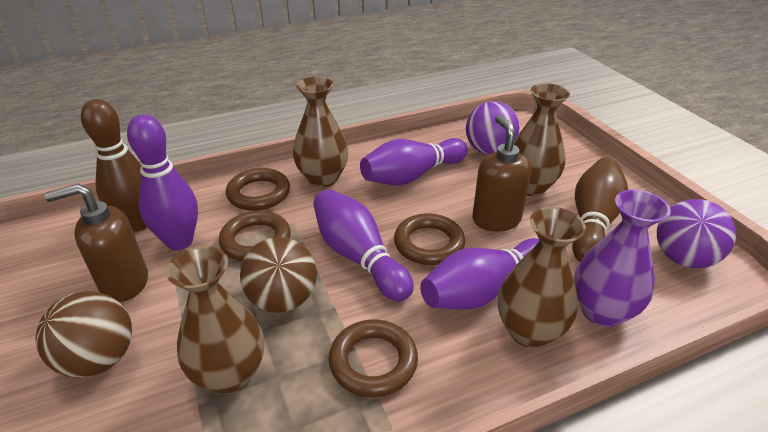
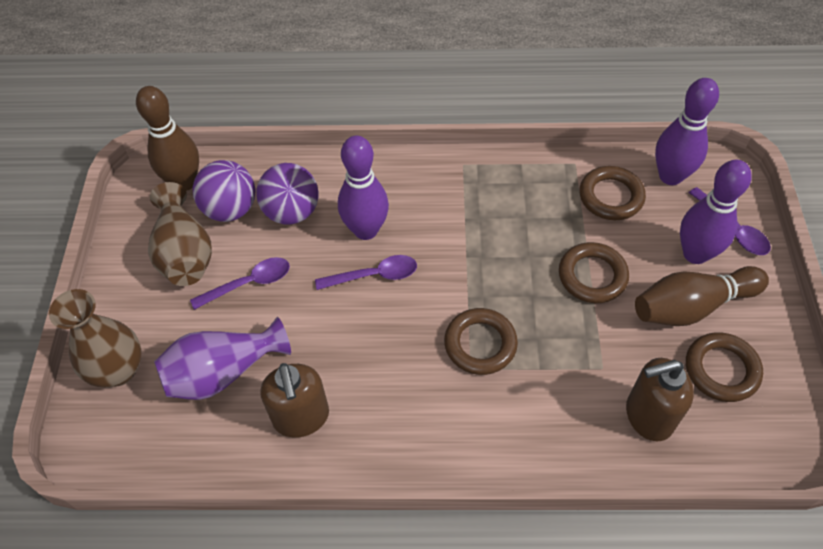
brown ball: [35,291,132,378] [240,237,317,313] = 2 -> none = 0
brown vase: [166,246,264,395] [293,76,348,188] [498,207,586,348] [514,83,570,196] = 4 -> [49,289,141,388] [148,182,212,286] = 2
purple bowling pin: [127,114,198,250] [313,189,414,301] [360,138,468,185] [420,238,539,310] = 4 -> [338,136,389,240] [655,78,719,185] [680,160,752,264] = 3
purple spoon: none = 0 -> [190,257,290,310] [315,255,417,290] [689,187,771,255] = 3

